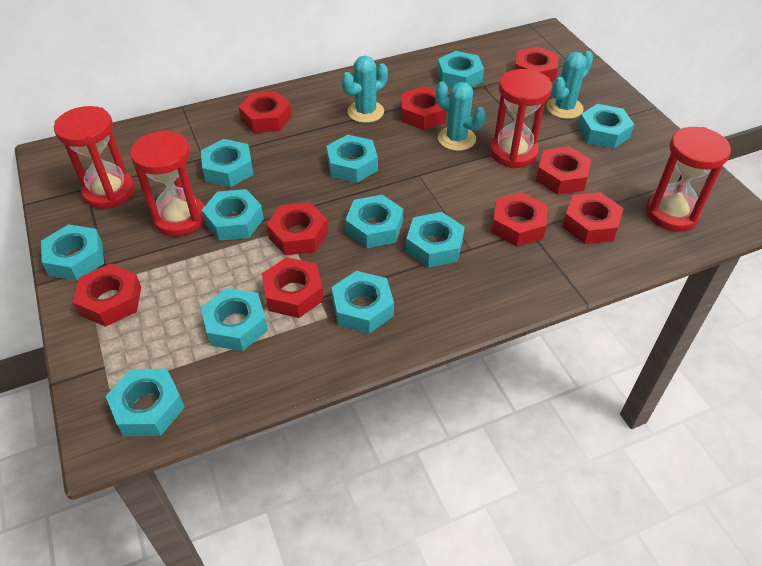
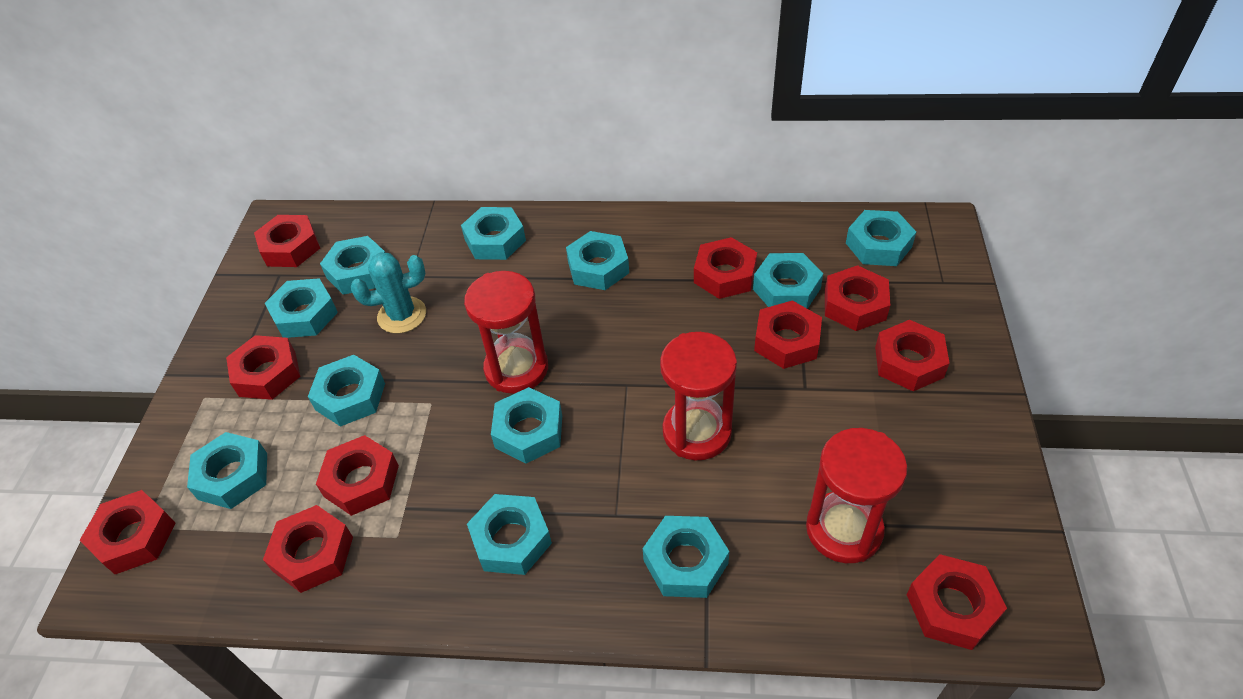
red hourglass: [54,106,135,209] [130,130,205,236] [490,69,552,168] [646,127,731,231] = 4 -> [464,271,548,394] [660,332,737,460] [806,428,907,563] = 3
red nut: [73,264,141,327] [239,91,292,133] [262,257,324,318] [267,202,328,255] [402,86,446,130] [492,192,547,247] [514,47,558,82] [536,146,591,195] [562,192,624,244] = 9 -> [80,490,176,574] [226,335,301,400] [254,215,320,267] [263,505,353,593] [316,435,399,516] [694,237,757,299] [754,300,822,369] [825,265,890,331] [875,320,950,391] [907,554,1007,650] = 10
turquoise cactus: [342,56,388,123] [436,82,486,151] [546,51,593,119] = 3 -> [351,253,426,334] = 1

